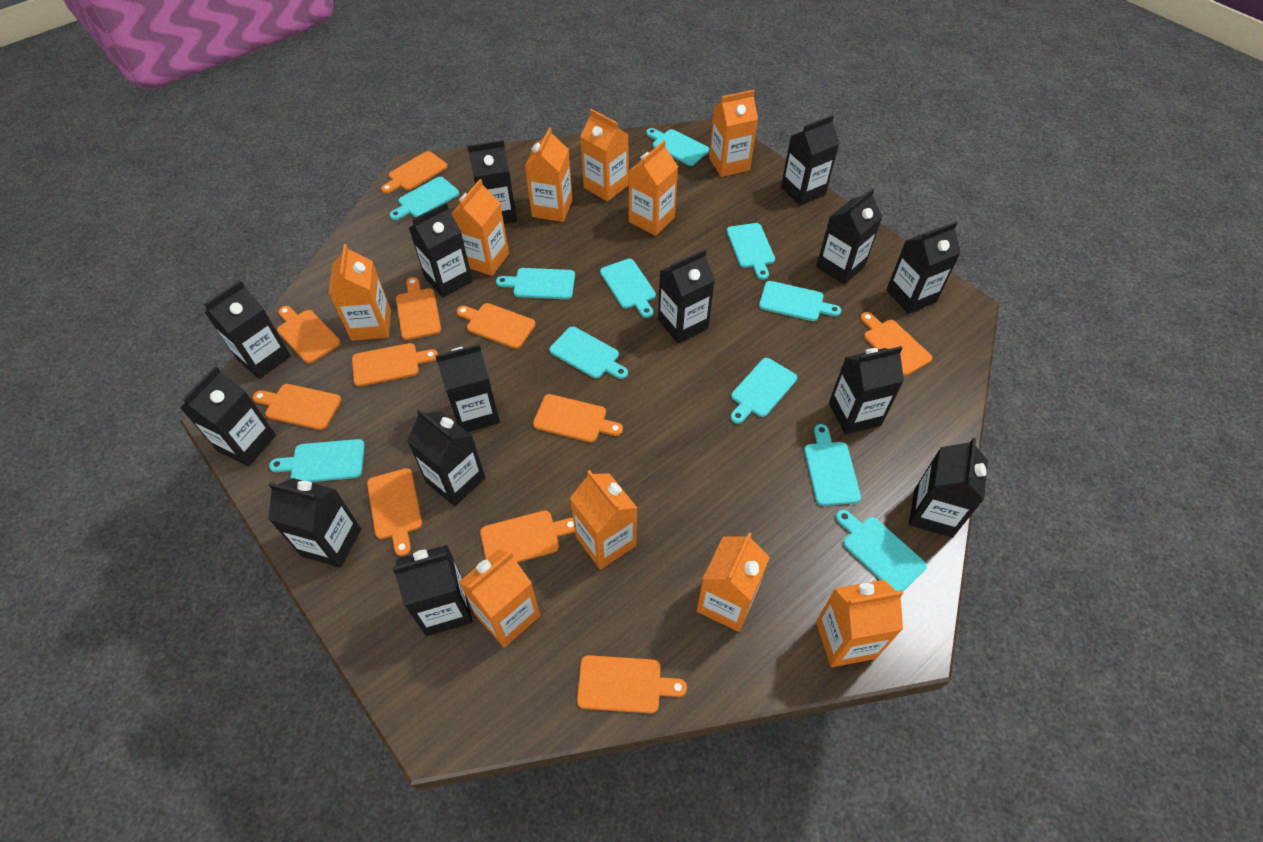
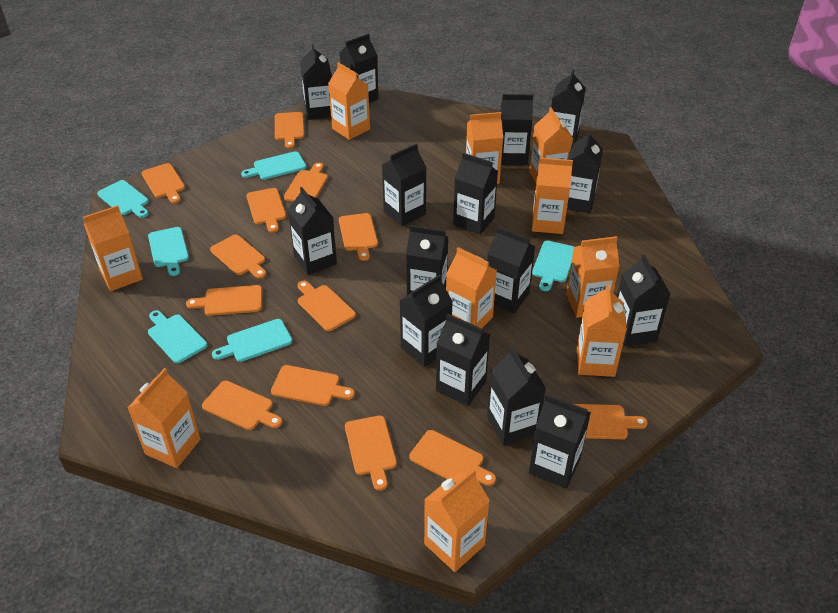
black carton: [180,366,276,466] [204,280,291,379] [268,478,361,568] [392,545,472,636] [407,409,485,506] [409,203,473,298] [435,344,500,432] [467,140,517,224] [658,249,715,344] [781,115,839,206] [816,189,883,284] [829,346,904,434] [886,222,961,314] [909,438,988,538] = 14 -> [288,187,337,275] [300,44,331,120] [339,34,379,103] [382,144,426,226] [399,274,453,367] [406,225,448,295] [436,314,490,406] [453,153,498,235] [487,226,536,314] [487,347,546,446] [500,94,533,165] [529,394,591,489] [551,69,585,144] [567,130,603,213] [617,254,670,346] = 15
orange cutting board: [253,384,341,430] [277,306,341,363] [352,343,438,387] [367,468,422,556] [381,151,448,194] [396,277,441,340] [456,303,536,349] [480,510,575,563] [533,394,623,443] [577,655,687,713] [860,312,932,376] = 11 -> [142,163,185,203] [186,285,262,316] [202,381,282,430] [210,235,266,279] [246,188,286,233] [271,365,355,406] [275,112,304,148] [284,163,328,202] [297,281,356,331] [339,213,378,261] [345,415,397,491] [410,430,496,486] [574,404,648,439] = 13
turquoise cutting board: [269,439,365,482] [390,177,459,220] [496,268,575,299] [549,327,628,379] [600,259,656,318] [646,128,709,166] [727,223,775,280] [730,358,797,424] [759,281,841,321] [804,424,861,506] [836,509,927,591] = 11 -> [97,180,149,218] [148,227,189,276] [148,310,207,363] [212,319,292,362] [241,151,306,180] [532,241,574,291] = 6

